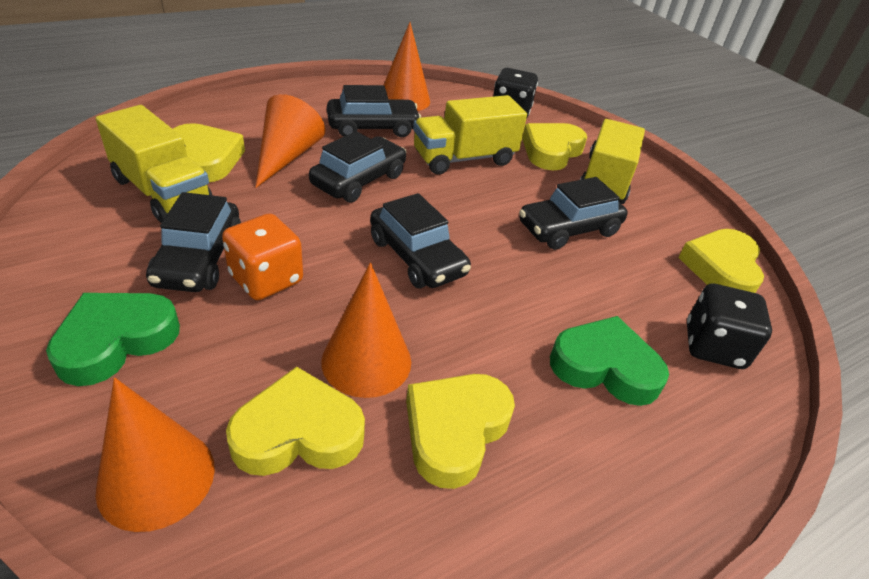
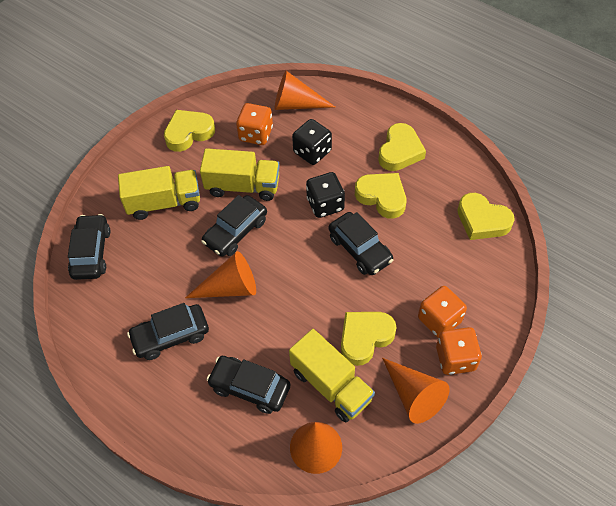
green heart: [46,293,180,386] [550,316,669,406] = 2 -> none = 0
orange dice: [222,213,303,300] = 1 -> [236,103,273,145] [418,286,467,338] [436,327,482,375] = 3

